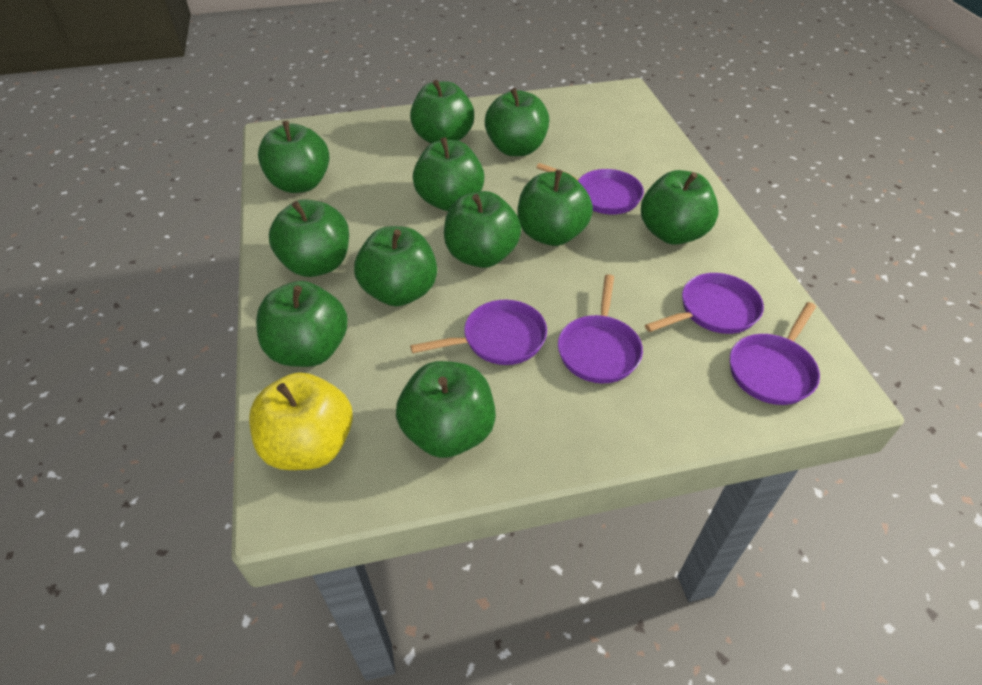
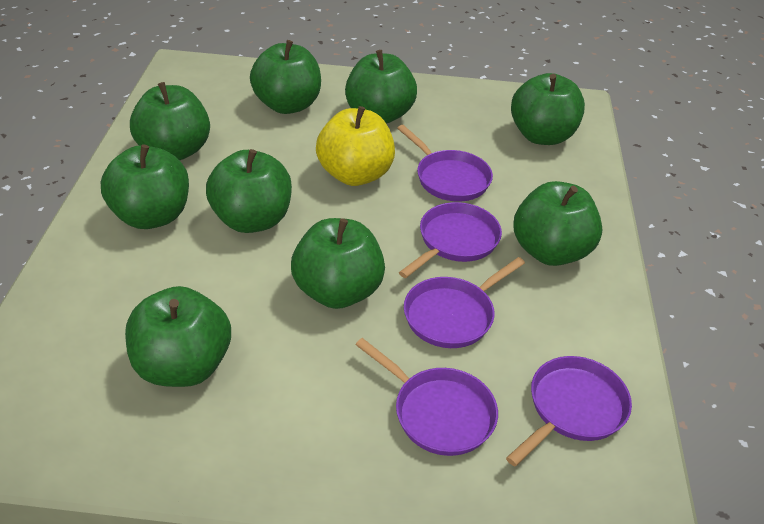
green apple: [256,281,348,367] [258,121,330,193] [269,199,349,277] [354,226,437,306] [396,361,496,458] [410,80,474,144] [413,137,485,211] [444,191,521,268] [485,88,549,156] [517,169,593,246] [641,170,719,245] = 11 -> [101,145,189,229] [125,286,231,387] [130,82,210,160] [206,149,292,233] [250,40,321,114] [291,218,385,309] [345,50,417,124] [511,73,585,145] [514,181,602,266] = 9

